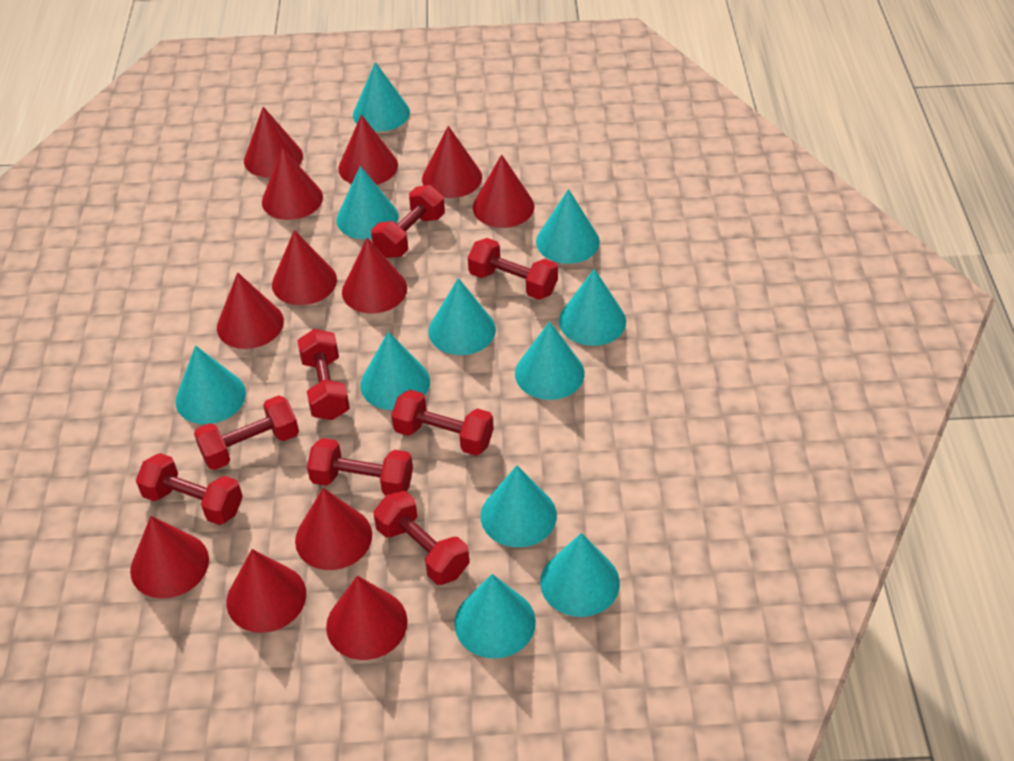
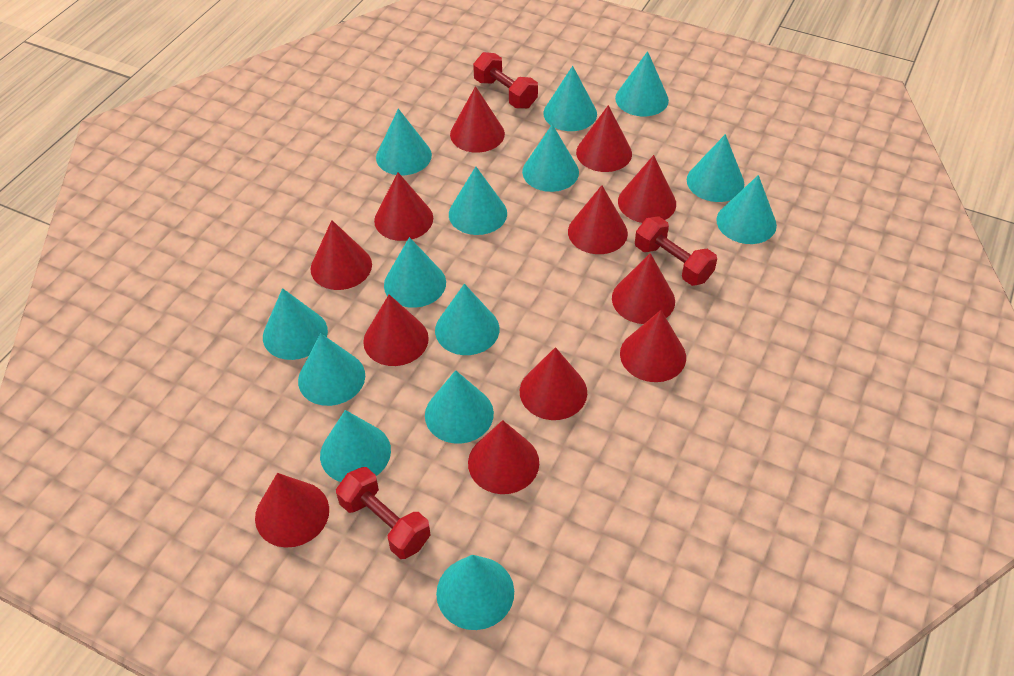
red dumbbell: [136,453,243,525] [194,395,299,470] [297,329,350,420] [307,438,413,496] [371,185,445,258] [373,491,470,585] [391,390,494,456] [468,238,558,300] = 8 -> [336,467,430,559] [473,52,538,109] [635,216,717,286] = 3
turquoise cone: [175,346,246,424] [336,166,398,239] [353,62,410,132] [360,331,430,410] [428,278,496,355] [454,574,536,659] [481,465,557,547] [515,321,585,400] [536,189,600,264] [540,533,620,617] [559,269,626,346] = 11 -> [263,288,328,360] [298,333,365,406] [320,410,391,482] [376,109,432,175] [384,237,446,308] [425,370,494,444] [435,284,500,355] [436,555,514,630] [449,167,507,235] [522,124,579,192] [543,66,597,131] [615,51,669,116] [687,134,744,202] [716,175,777,244] = 14

